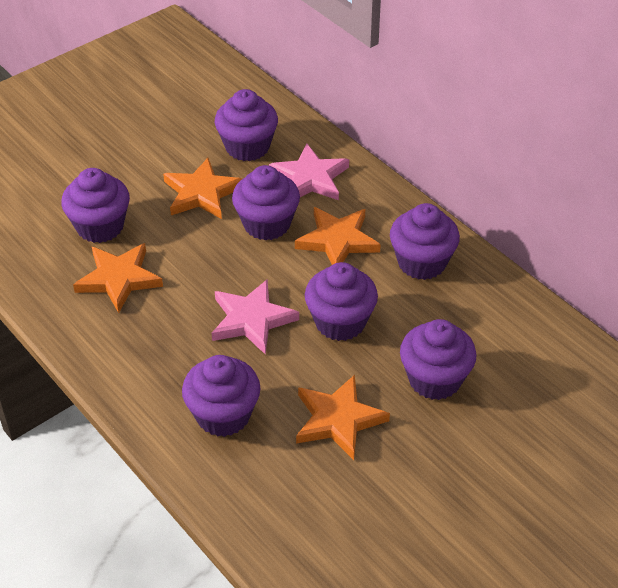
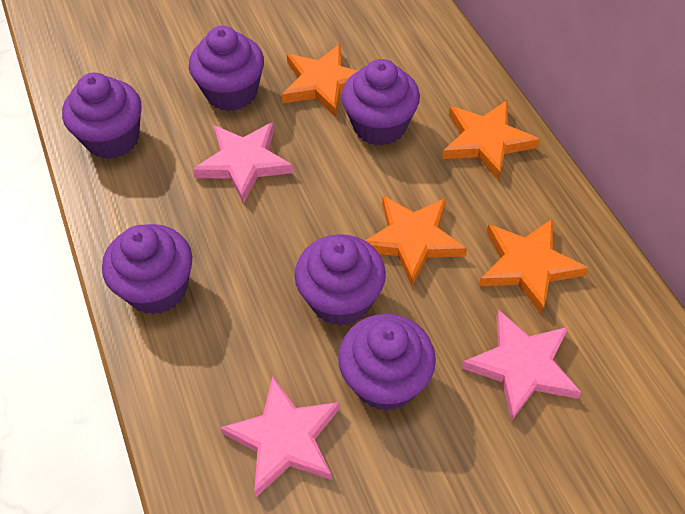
pink star: [212,279,299,354] [269,143,349,200] = 2 -> [193,122,293,204] [220,376,340,497] [462,310,581,421] = 3
purple cupcake: [61,168,130,243] [182,355,261,437] [215,89,278,161] [232,165,300,241] [305,262,378,341] [390,203,460,280] [400,319,476,400] = 7 -> [62,73,142,159] [102,224,192,315] [189,26,264,111] [295,234,386,326] [338,314,436,411] [342,59,420,146] = 6

